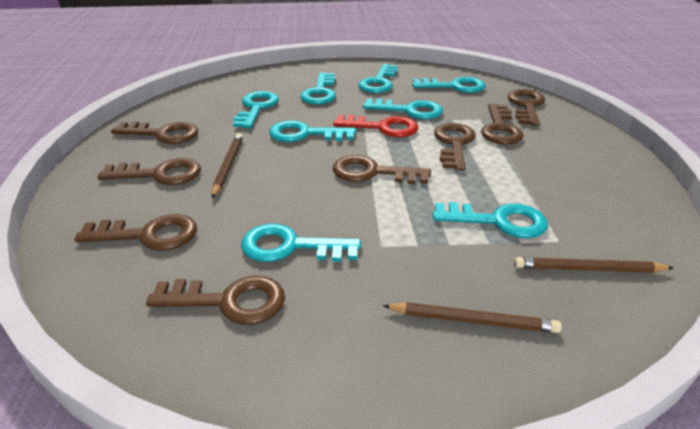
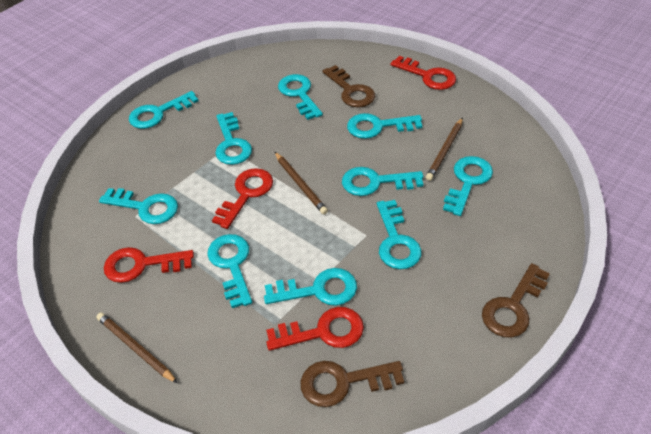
brown key: [75,214,197,251] [98,158,201,185] [111,121,198,144] [146,276,285,325] [333,155,431,184] [434,123,476,170] [481,104,524,145] [507,89,545,126] = 8 -> [301,361,404,407] [323,65,375,107] [482,263,550,338] = 3
red key: [333,115,419,137] = 1 -> [104,247,194,283] [212,168,273,229] [266,307,364,351] [390,56,456,90] = 4
turquoise key: [233,91,279,128] [241,223,361,262] [269,120,356,142] [300,72,336,105] [358,64,398,93] [363,98,443,119] [412,77,486,93] [433,202,548,238] = 8 -> [99,188,178,224] [129,91,199,129] [207,234,252,308] [215,112,252,165] [264,268,357,306] [278,74,323,120] [342,167,423,196] [347,113,422,139] [377,200,422,269] [443,156,493,216] = 10

